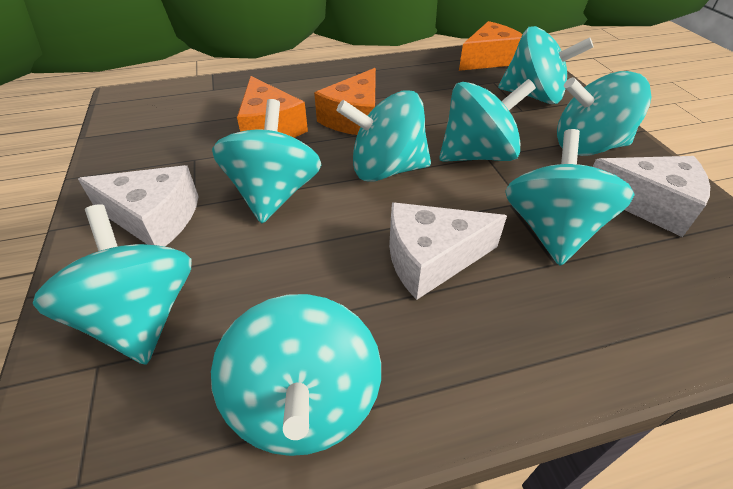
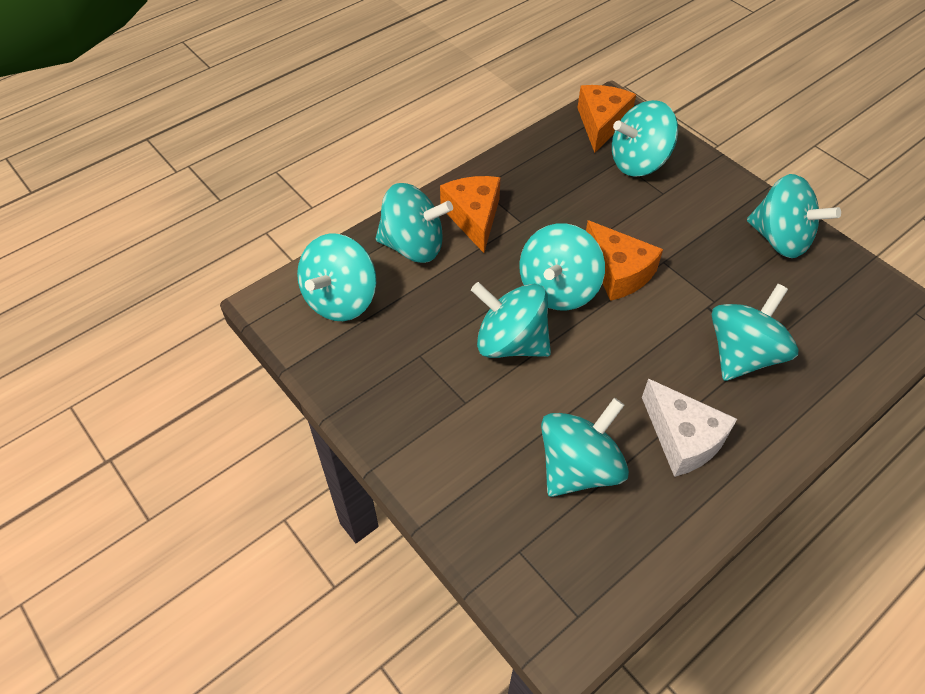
white cheese: [78,165,199,247] [389,202,507,300] [593,156,710,237] = 3 -> [642,379,737,477] = 1

